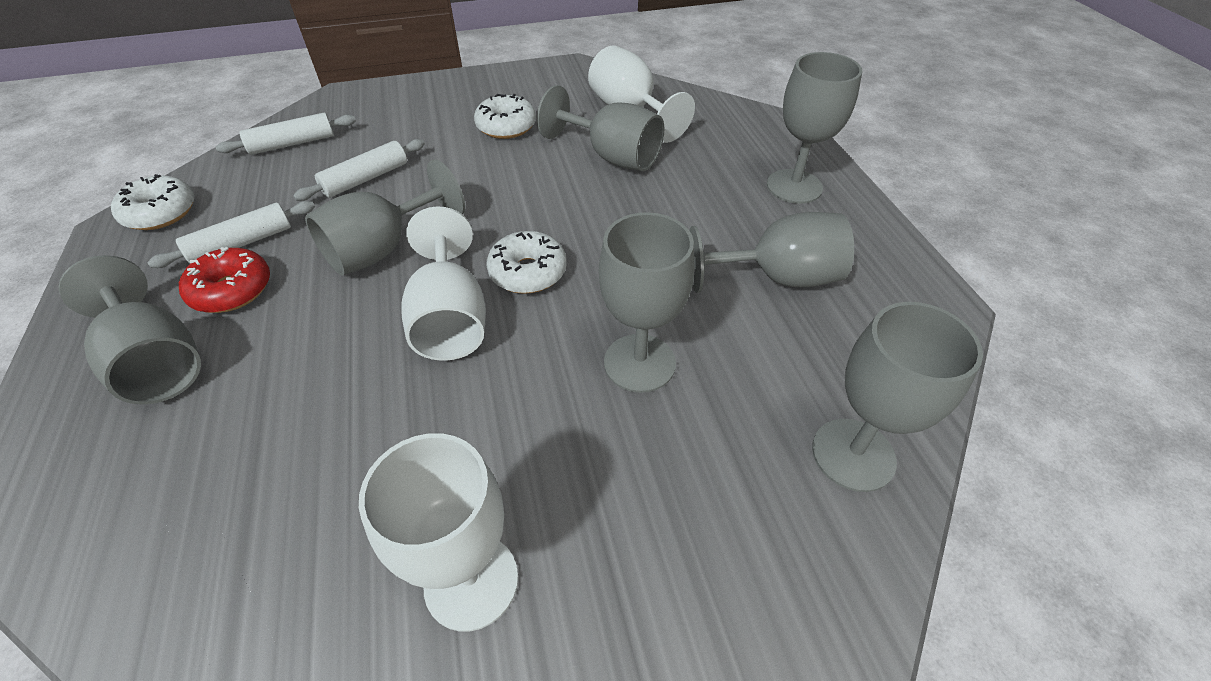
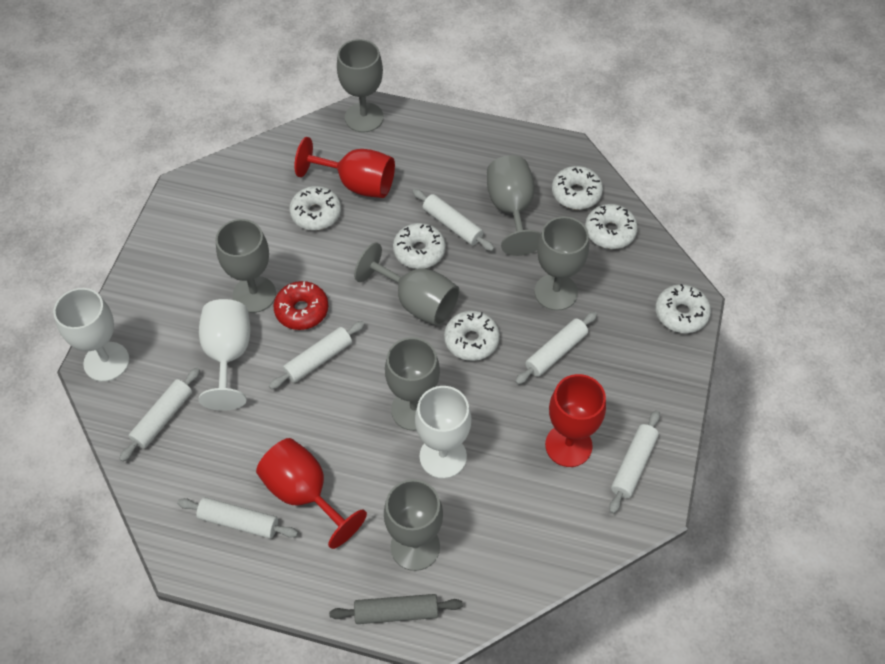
grey rolling pin: none = 0 -> [329,594,463,624] = 1
red goblet: none = 0 -> [256,438,367,549] [294,137,395,198] [545,374,606,467] = 3
white donut: [111,174,195,230] [474,94,536,139] [486,231,567,294] = 3 -> [289,186,341,230] [393,223,446,269] [444,311,500,361] [552,166,603,210] [585,204,638,249] [655,284,711,333] = 6
white rolling pin: [147,201,315,268] [216,113,356,155] [293,139,425,201] = 3 -> [119,368,200,462] [177,497,298,539] [269,321,365,389] [413,189,494,251] [515,312,597,384] [609,410,660,514] = 6

